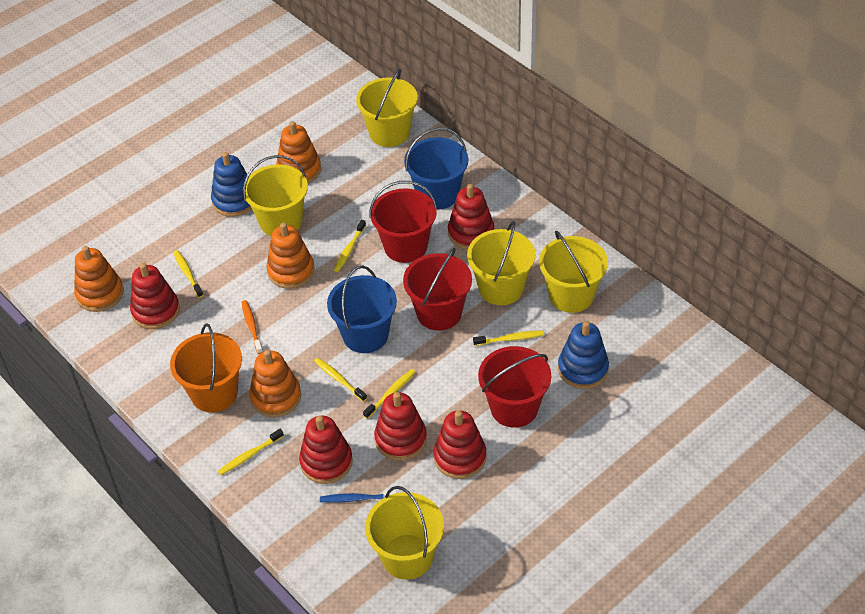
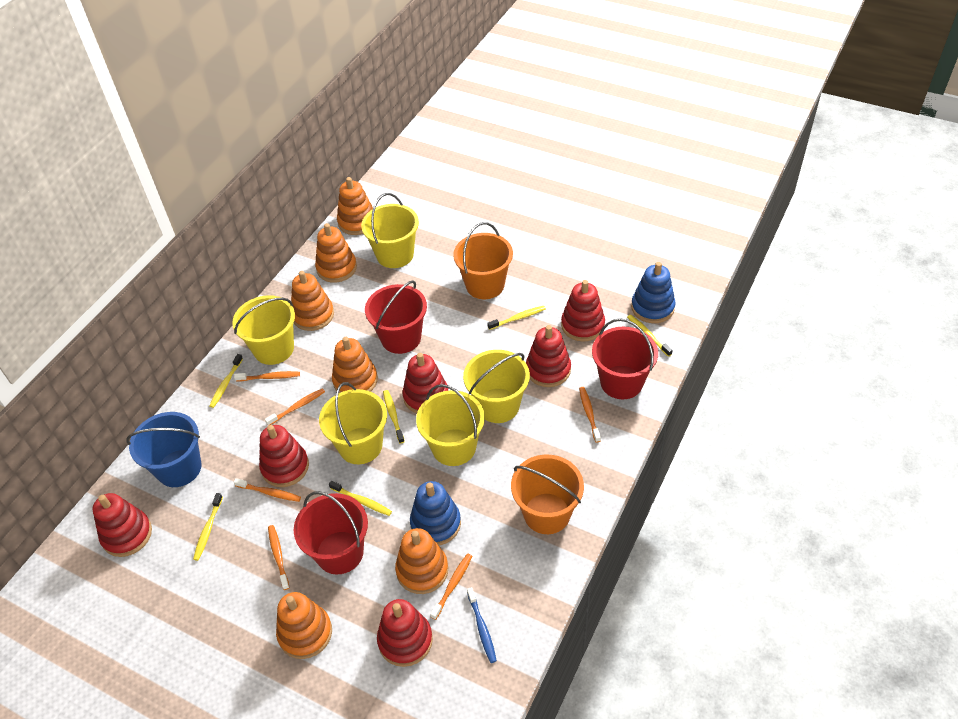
blue bucket: [327,266,397,353] [404,128,468,210] = 2 -> [126,412,201,487] = 1
orange bucket: [170,323,242,412] = 1 -> [453,222,513,299] [511,455,584,534] = 2
orange stacking toy: [74,246,124,312] [250,350,301,417] [266,223,314,289] [276,121,321,184] = 4 -> [276,592,332,659] [291,271,334,331] [315,223,357,283] [332,337,378,393] [337,177,373,235] [395,528,448,594] = 6
orange toothbrush: [241,300,263,354] = 1 -> [234,371,300,381] [234,478,301,502] [265,388,325,426] [268,525,290,590] [430,553,472,620] [579,387,601,443] = 6
red stacking toy: [130,263,180,329] [299,416,353,484] [374,392,427,460] [434,410,487,479] [448,184,494,250] = 5 -> [93,493,152,557] [259,425,309,487] [377,599,433,667] [402,353,448,413] [526,325,571,387] [561,280,605,342] = 6

